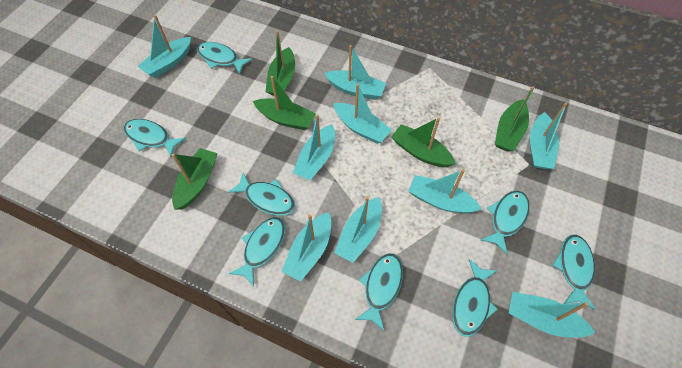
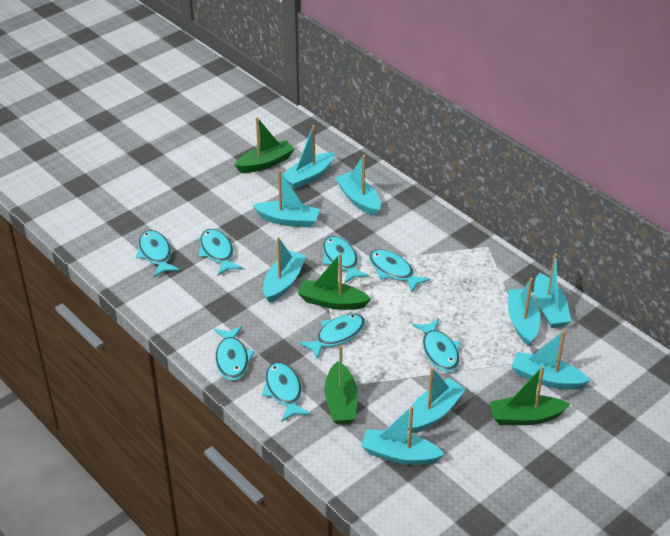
green boat: [172,148,217,210] [253,76,315,130] [266,31,295,96] [391,117,456,167] [495,86,535,152] = 5 -> [234,117,295,173] [298,253,371,310] [324,345,358,424] [489,366,570,425] = 4

